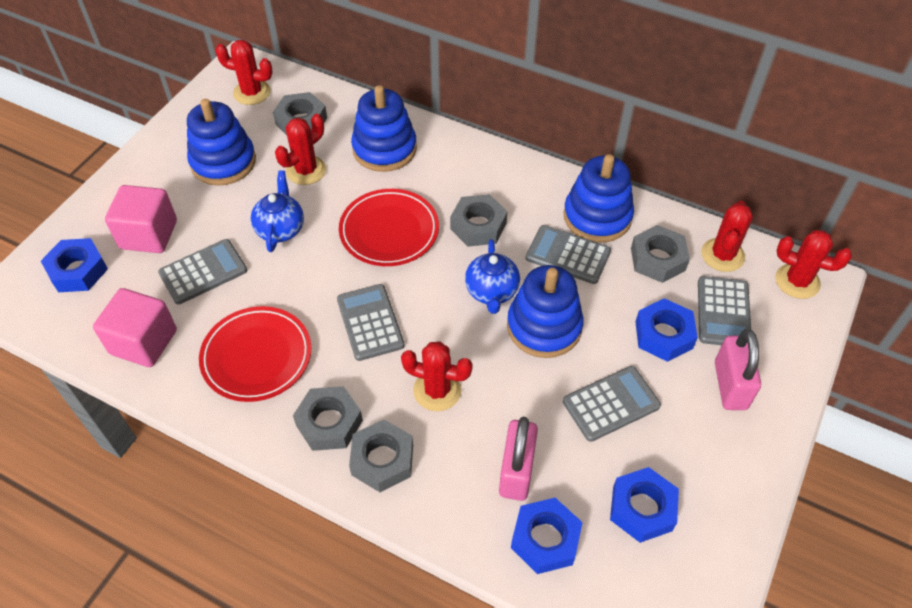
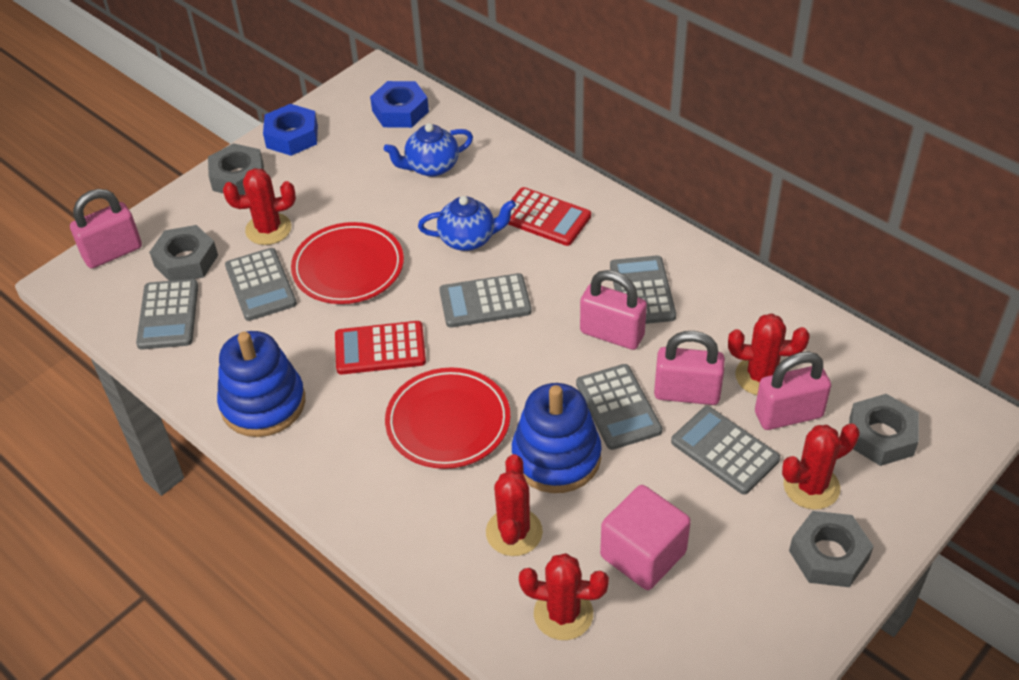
blue nut: [41,238,108,292] [511,498,583,574] [610,467,679,543] [635,298,698,362] = 4 -> [263,104,318,156] [370,81,429,128] = 2
blue stacking toy: [187,99,256,186] [351,85,417,172] [507,265,584,358] [564,154,634,242] = 4 -> [217,331,305,437] [512,383,602,493] = 2
grey calculator: [158,239,247,304] [337,284,405,361] [525,225,611,284] [563,366,661,442] [698,276,751,345] = 5 -> [136,279,198,350] [225,248,297,321] [439,273,532,328] [576,364,662,450] [610,255,676,324] [671,406,780,495] = 6
grey nut: [273,92,327,135] [293,386,363,451] [349,420,413,492] [450,194,507,247] [631,225,690,283] = 5 -> [149,225,218,281] [208,143,264,195] [789,511,874,587] [849,394,919,466] = 4
pink cube: [93,288,177,367] [105,185,177,253] = 2 -> [600,485,691,590] = 1
pink padlock: [499,417,538,501] [715,329,761,410] = 2 -> [70,189,142,268] [580,270,647,350] [654,331,725,405] [755,352,831,430] = 4
red calculator: none = 0 -> [335,321,426,374] [508,187,591,246] = 2

